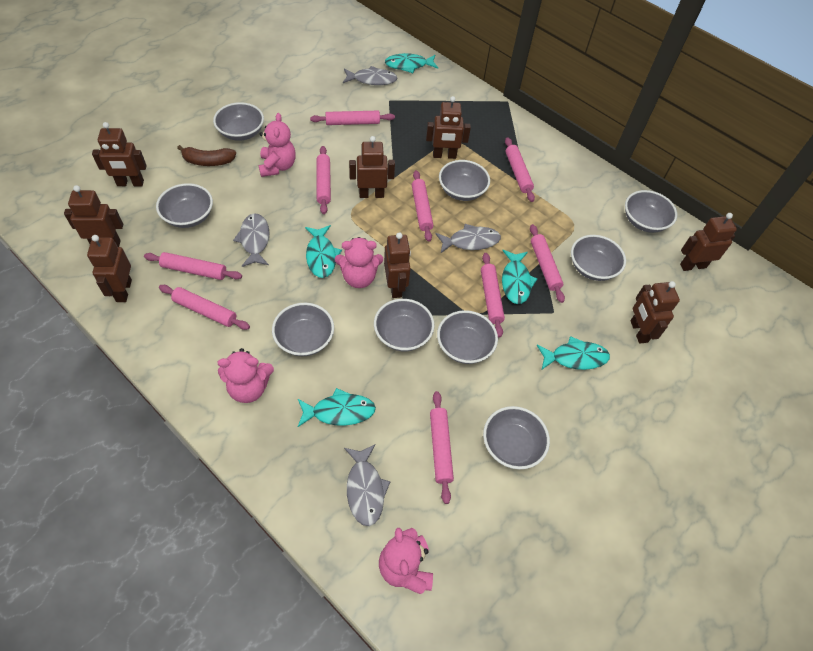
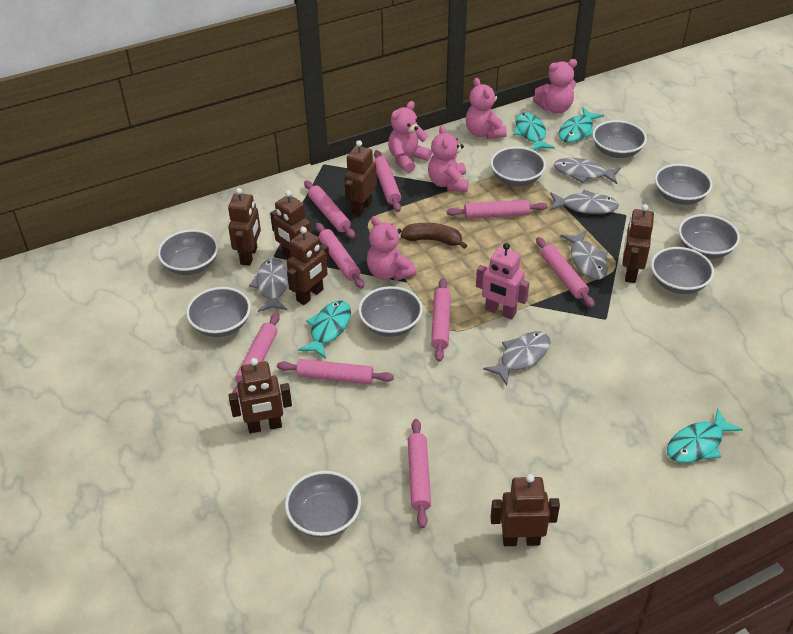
brown robot: [64,185,123,247] [87,235,132,302] [92,122,147,186] [349,136,395,198] [384,232,411,298] [426,96,471,159] [630,281,680,343] [680,213,737,271] = 8 -> [228,188,261,266] [228,358,292,433] [270,190,311,259] [287,227,330,305] [344,140,377,217] [490,474,560,546] [622,204,654,283] = 7
grey fish: [233,213,270,267] [343,66,397,85] [344,445,390,526] [435,224,501,253] = 4 -> [249,258,288,312] [483,331,551,386] [550,190,619,214] [554,158,621,184] [560,231,608,280] = 5
pink robot: none = 0 -> [476,243,529,320] = 1
pink teddy bear: [218,348,274,403] [259,113,296,177] [335,237,383,288] [379,528,433,594] = 4 -> [367,216,416,281] [388,101,432,173] [428,125,469,192] [466,78,507,139] [533,59,577,113] = 5
turquoise fish: [298,388,376,427] [305,225,342,278] [385,53,438,73] [502,250,537,304] [537,336,610,370] = 5 -> [298,301,351,359] [513,112,555,151] [559,107,604,143] [667,409,743,463] = 4

